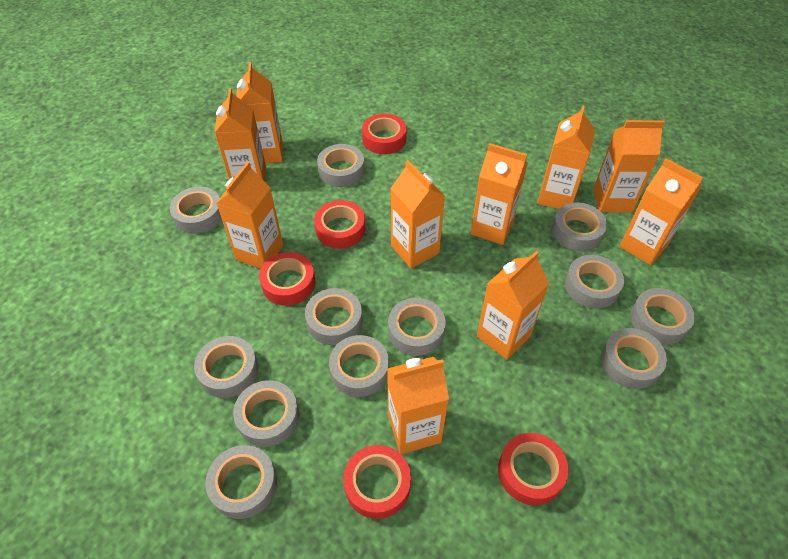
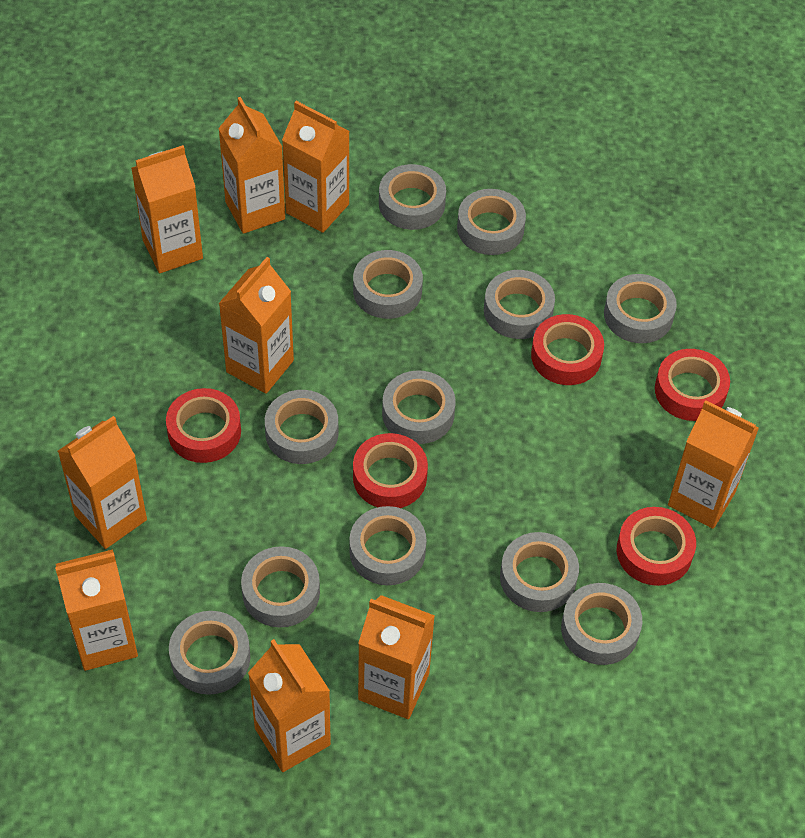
orange carton: [214,88,266,181] [217,162,283,269] [236,62,283,163] [387,357,449,454] [390,160,445,268] [471,143,528,245] [477,251,549,360] [537,105,595,209] [593,120,665,213] [620,158,703,265] = 10 -> [55,549,138,671] [58,416,147,549] [131,145,203,273] [218,97,285,234] [219,257,294,394] [248,639,331,772] [282,101,350,233] [358,595,435,719] [668,400,759,529] = 9

